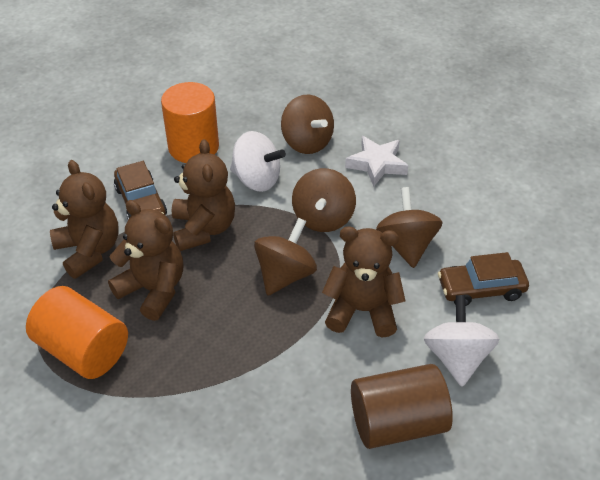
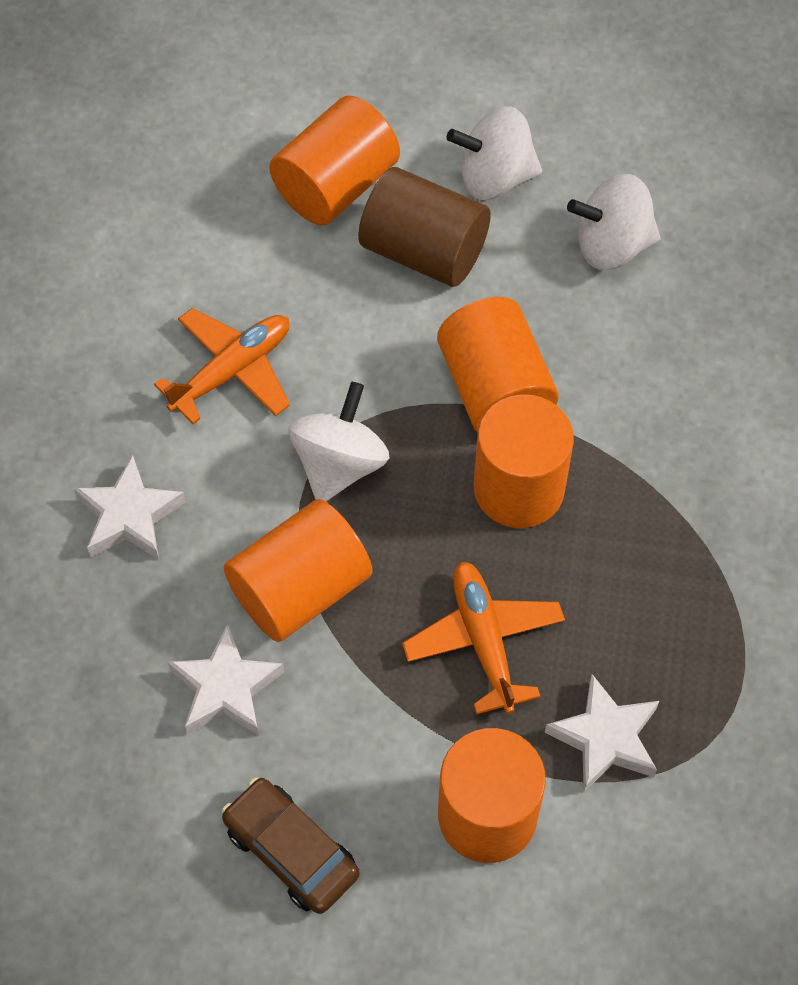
brown car: [114,161,167,219] [438,252,529,306] = 2 -> [222,778,360,914] = 1
brown spinning top: [254,218,317,296] [281,95,334,154] [292,168,356,232] [376,187,443,268] = 4 -> none = 0
brown teddy bear: [50,160,119,279] [108,200,183,321] [172,139,235,251] [322,226,406,337] = 4 -> none = 0
orange cylinder: [26,286,128,379] [161,82,219,163] = 2 -> [224,499,373,642] [269,96,400,225] [437,297,559,432] [438,728,546,863] [474,394,574,528] = 5
orange plane: none = 0 -> [154,308,290,424] [402,562,565,715] = 2
white spinning top: [230,131,286,192] [424,295,499,387] = 2 -> [288,382,389,502] [447,106,542,200] [567,174,661,270] = 3
white star: [345,136,408,187] = 1 -> [74,455,186,559] [168,624,284,736] [544,674,659,792] = 3

